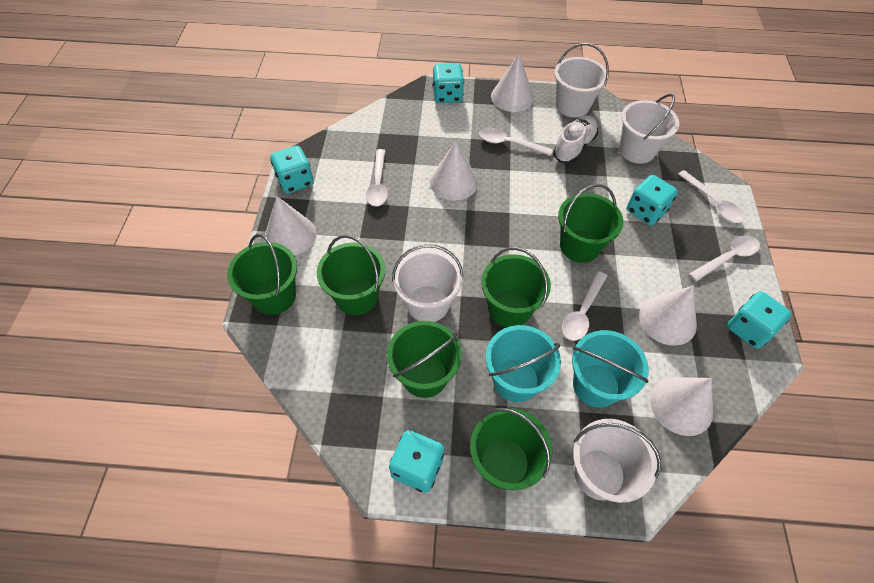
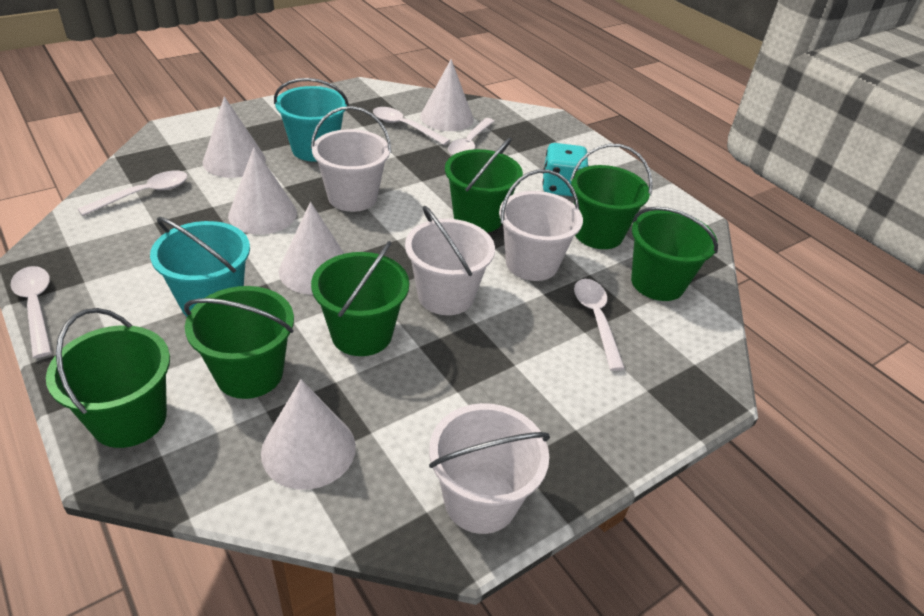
turquoise dice: [270,146,314,194] [389,430,444,493] [433,63,464,103] [627,175,678,225] [727,291,792,349] = 5 -> [542,143,588,197] = 1
white shoe: [553,115,598,164] = 1 -> none = 0

